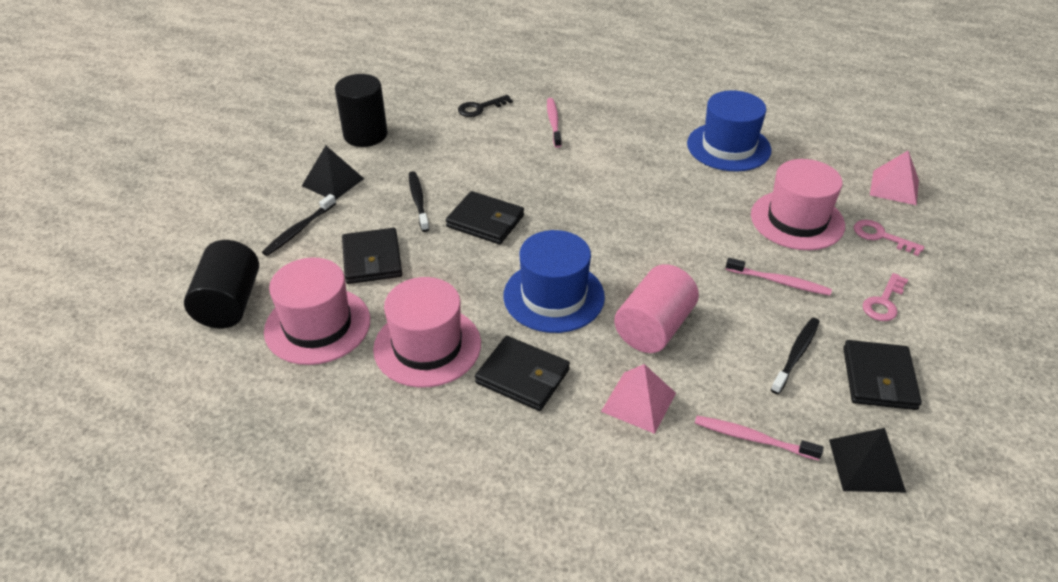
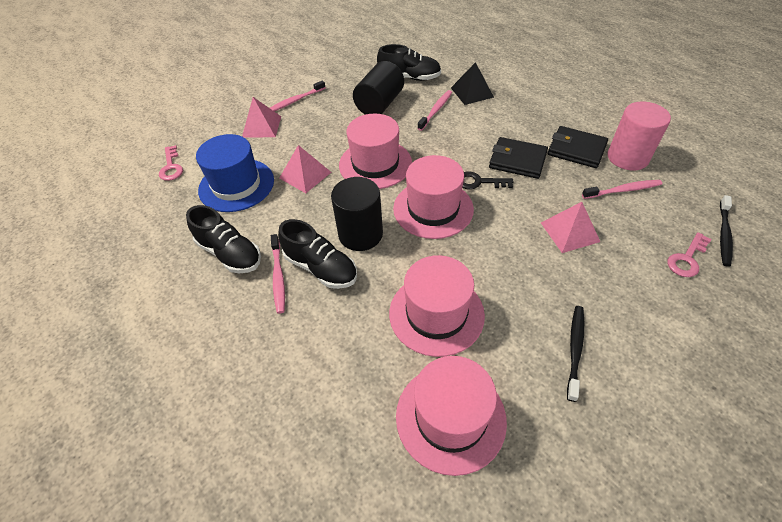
black pyramid: [302,145,364,200] [829,428,906,492] = 2 -> [451,62,494,105] = 1
black shoe: none = 0 -> [186,205,261,273] [278,219,357,289] [377,44,441,81] = 3
black toothbrush: [262,194,336,256] [409,171,429,232] [771,318,820,394] = 3 -> [567,306,584,402] [720,195,733,267] = 2
black wallet: [342,228,402,284] [446,191,524,244] [475,336,570,411] [843,340,922,410] = 4 -> [489,137,548,179] [548,126,608,168] = 2
blue hat: [503,230,605,333] [687,90,771,171] = 2 -> [196,134,274,212] = 1
pink hat: [264,257,370,365] [373,277,481,387] [751,159,845,250] = 3 -> [339,114,412,189] [389,255,485,357] [393,155,474,239] [396,356,507,476] = 4
pink pyramid: [601,364,676,434] [870,151,919,205] = 2 -> [242,97,281,138] [279,145,331,193] [541,202,600,253] = 3
pink toothbrush: [547,98,561,148] [695,416,823,461] [726,258,832,296] = 3 -> [270,81,326,111] [271,234,285,314] [417,90,452,131] [582,180,662,199] = 4

